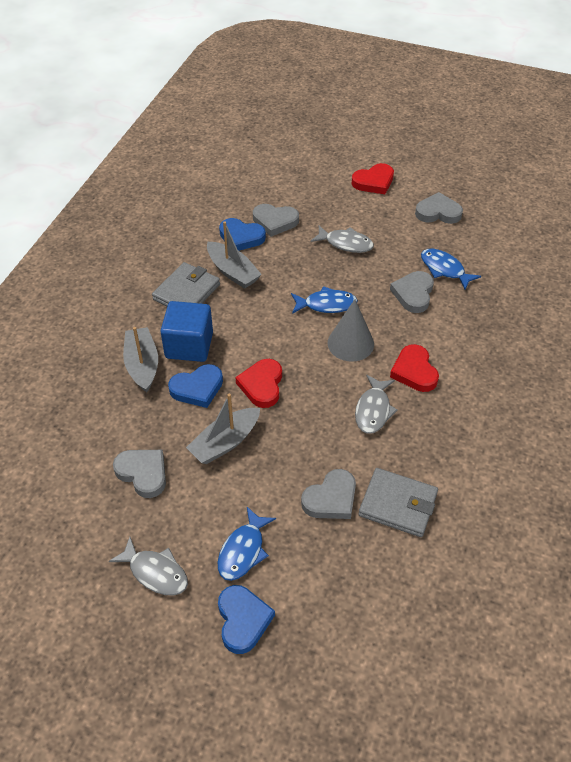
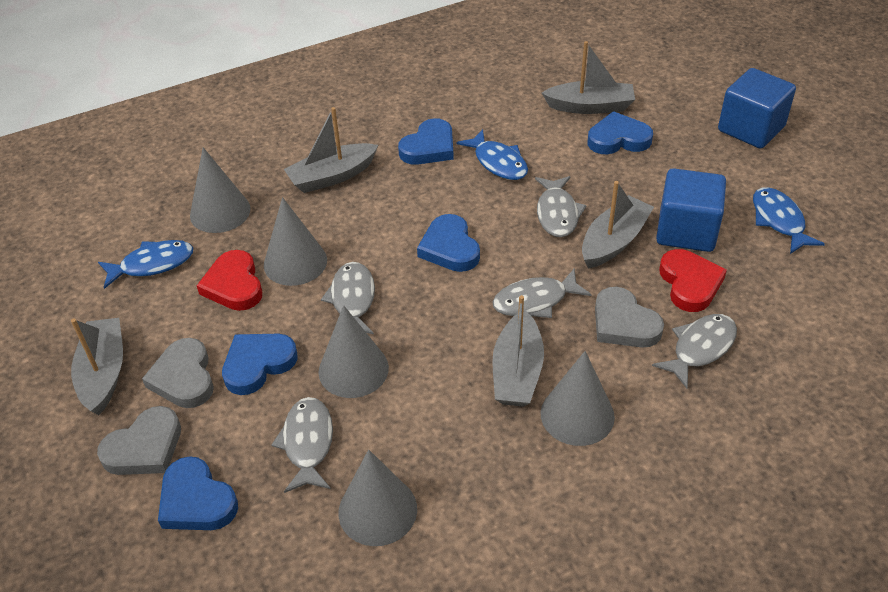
blue cube: [161,301,213,362] = 1 -> [656,168,726,252] [718,68,796,149] = 2
blue heart: [168,364,223,408] [218,585,275,654] [219,218,266,251] = 3 -> [158,456,238,530] [222,334,298,395] [398,118,454,165] [417,214,480,272] [588,111,653,154] = 5
grey boat: [123,327,158,393] [186,394,260,464] [207,221,262,289] = 3 -> [71,318,123,415] [284,107,378,193] [492,295,544,407] [542,41,635,114] [582,181,654,269] = 5
grey cone: [328,299,374,362] = 1 -> [190,147,250,233] [264,197,327,286] [319,305,389,398] [338,450,417,546] [541,351,615,446] = 5
grey fish: [109,537,188,596] [311,225,374,253] [355,375,398,434] = 3 -> [271,397,333,493] [321,262,375,334] [492,269,592,318] [535,176,587,237] [652,314,737,388] = 5
grey heart: [113,450,166,498] [253,204,299,237] [301,469,356,519] [390,271,434,313] [415,192,463,224] = 5 -> [97,406,181,475] [142,338,214,408] [595,287,664,348] = 3
grey wallet: [152,262,220,306] [359,468,438,537] = 2 -> none = 0
red heart: [235,359,282,408] [352,163,394,194] [390,344,439,392] = 3 -> [197,250,262,311] [659,249,727,312] = 2

